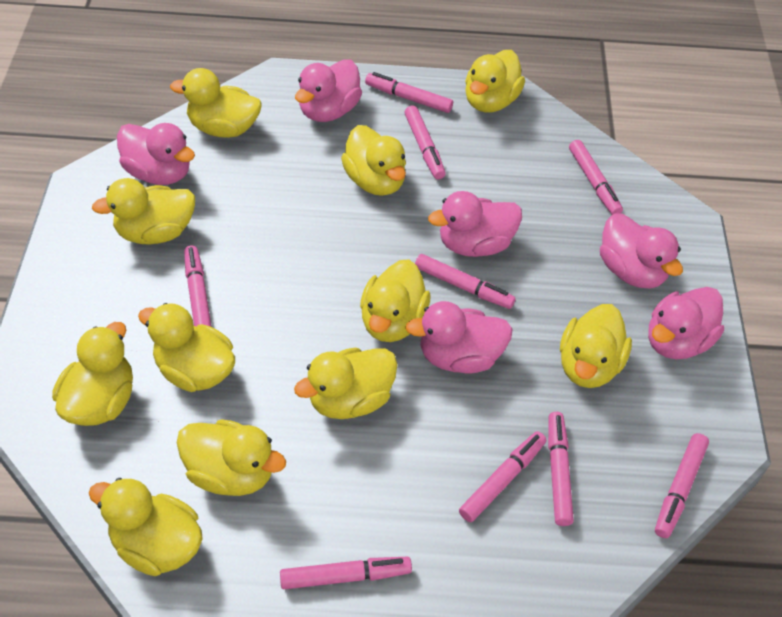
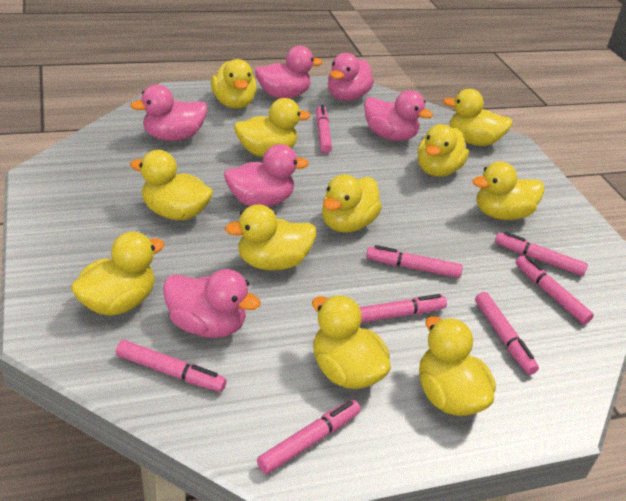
pink marker: [184,245,212,327] [280,557,412,589] [365,72,453,113] [404,106,446,179] [415,254,516,309] [459,431,546,522] [548,412,574,526] [569,140,623,215] [655,433,709,538] = 9 -> [116,340,227,392] [257,400,361,474] [316,105,332,154] [359,294,447,323] [366,245,463,278] [475,292,539,375] [495,232,588,276] [516,255,594,325] = 8

